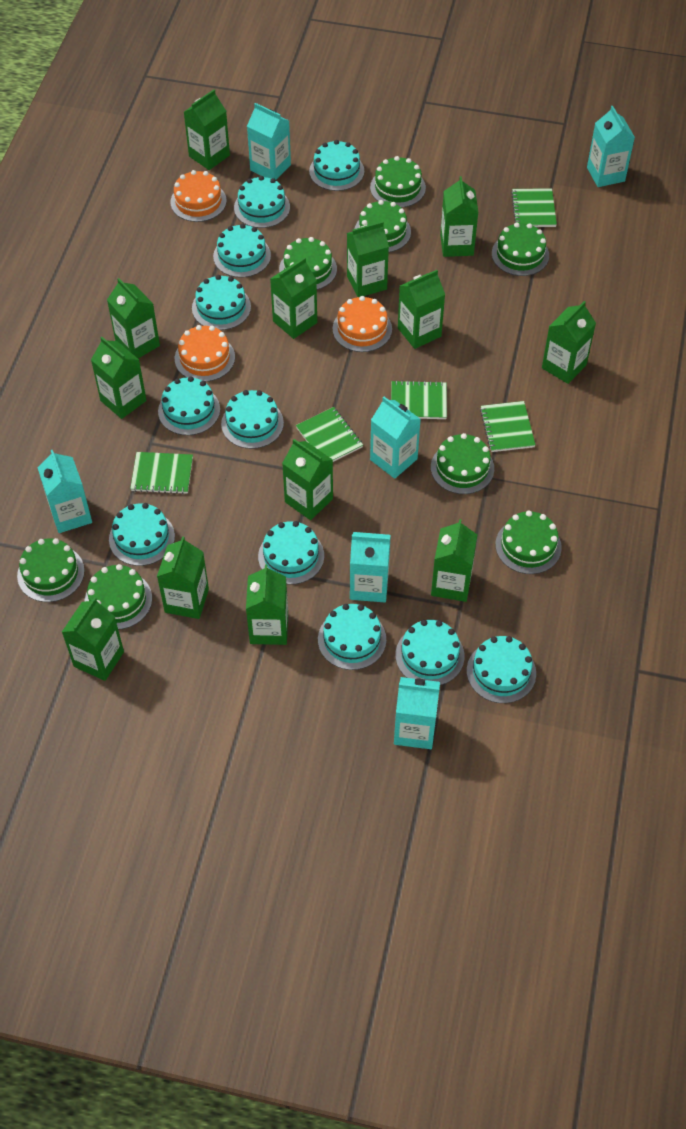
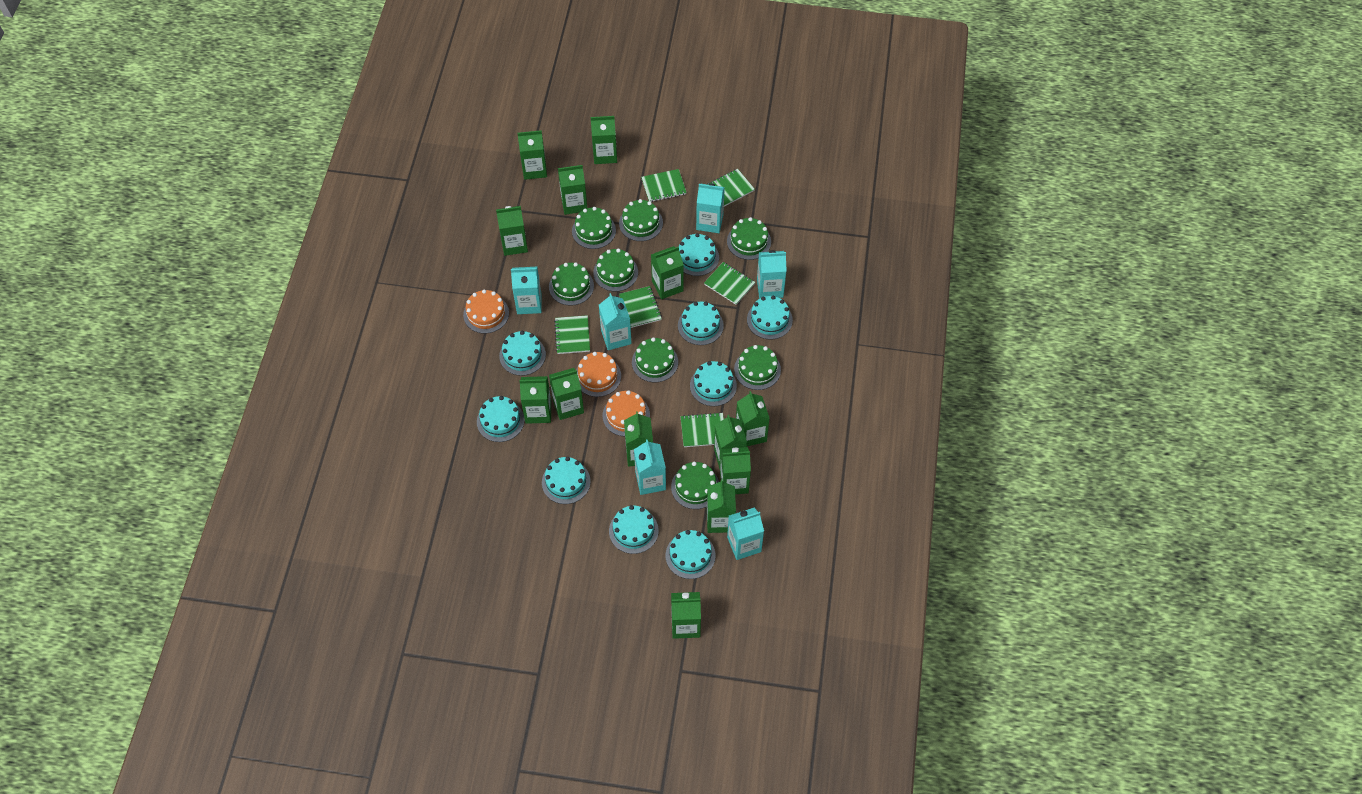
green notebook: [130,452,193,494] [296,407,363,462] [391,380,447,419] [480,401,535,452] [511,188,557,227] = 5 -> [554,315,590,354] [619,286,662,328] [641,169,687,202] [680,412,724,447] [704,262,755,305] [707,169,755,207] = 6
turquoise cake: [109,503,175,566] [158,376,220,435] [192,275,251,330] [213,224,271,278] [221,390,284,449] [234,176,290,228] [258,521,324,585] [309,140,364,191] [318,604,386,670] [396,620,465,685] [467,636,536,703] = 11 -> [477,396,525,442] [499,331,546,376] [542,457,591,504] [609,505,659,554] [665,530,716,579] [678,302,724,345] [679,233,719,276] [690,361,737,406] [747,295,793,339] = 9

